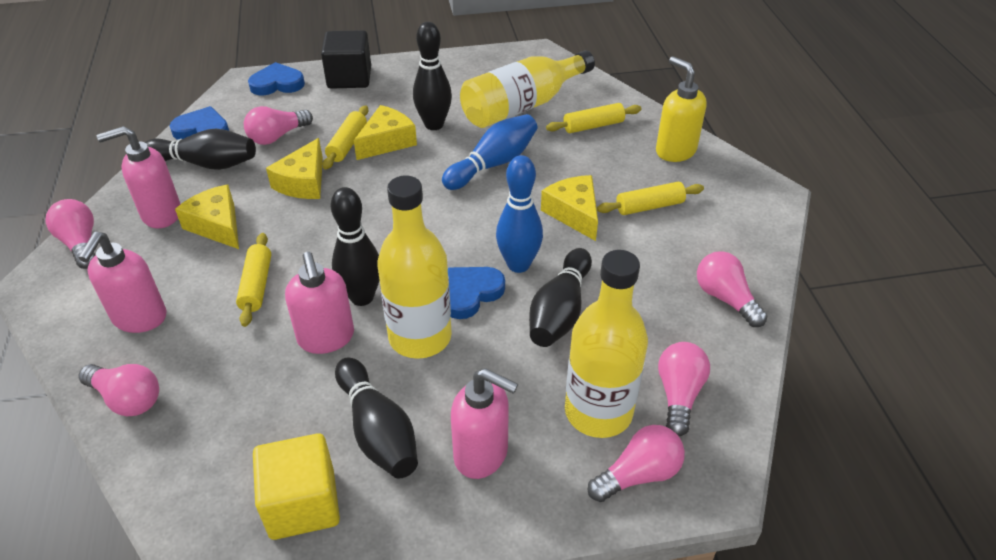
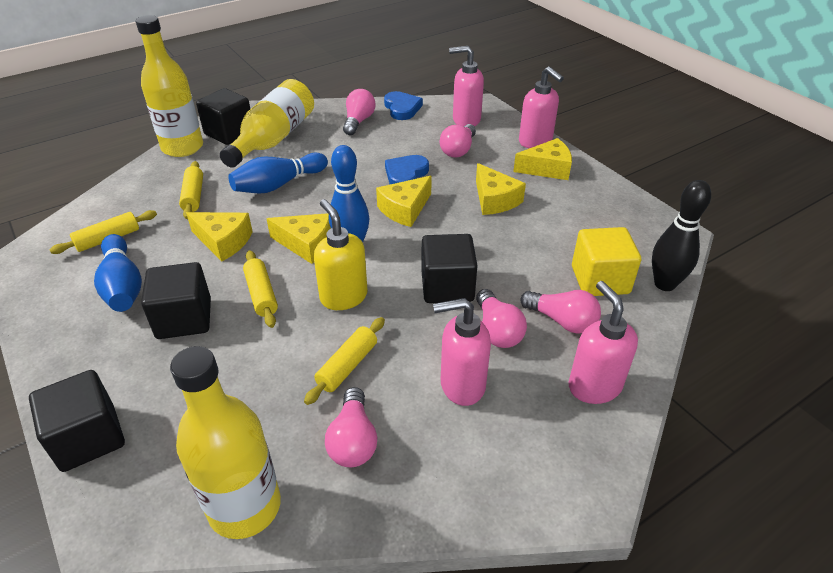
black bowling pin: [145,129,256,170] [331,187,380,306] [335,357,418,479] [413,22,452,130] [529,248,592,347] = 5 -> [652,180,711,291] = 1
black cube: [321,30,371,89] = 1 -> [29,370,125,472] [141,262,211,339] [196,88,250,145] [421,234,477,303] = 4
blue bowling pin: [442,114,537,190] [496,155,543,273] = 2 -> [94,234,142,312] [228,153,328,194] [329,145,369,242] = 3
blue heart: [169,106,229,140] [248,62,305,95] [448,267,505,319] = 3 -> [384,91,423,120] [385,155,429,184] = 2
pink light bulb: [45,199,95,269] [79,364,159,416] [244,106,313,145] [588,425,685,502] [658,342,710,436] [697,251,767,327] = 6 -> [325,387,377,467] [343,89,375,135] [440,124,476,157] [476,289,527,348] [520,290,601,334] = 5
yellow cheese: [175,184,239,249] [266,138,323,199] [354,105,417,160] [541,175,598,241] = 4 -> [186,212,253,262] [266,213,331,264] [376,176,432,227] [476,163,526,215] [513,138,572,180] = 5

